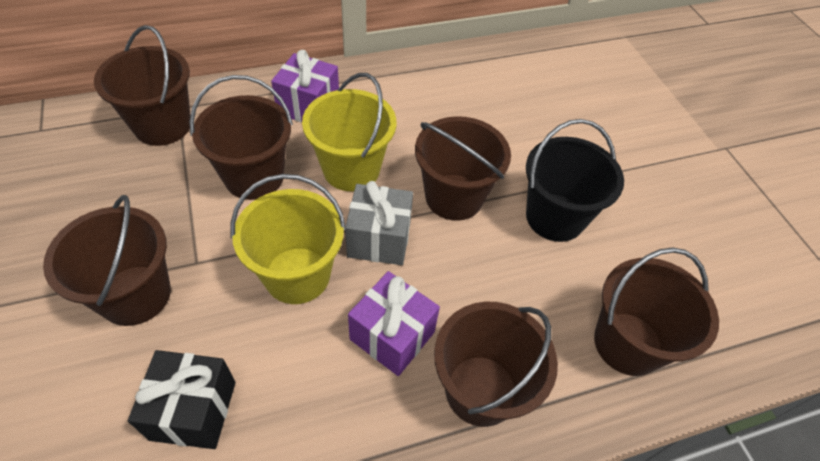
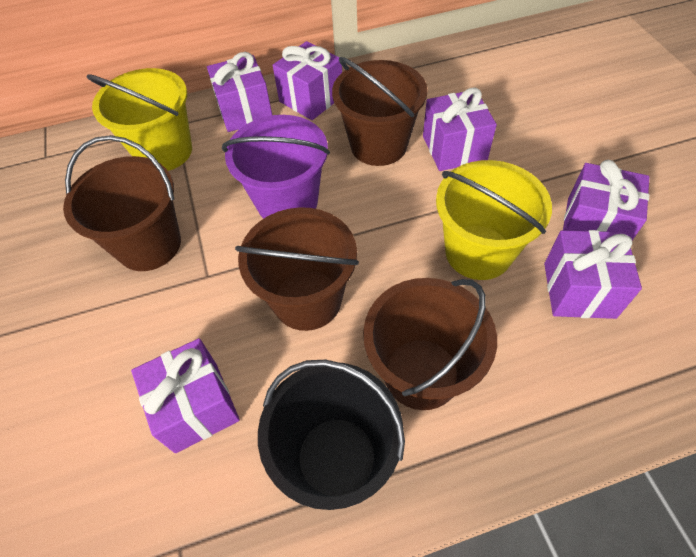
black gift: [128,350,236,449] = 1 -> none = 0
brown bucket: [43,195,171,326] [94,25,191,146] [189,75,293,200] [415,116,511,221] [434,302,558,427] [594,247,719,376] = 6 -> [63,135,181,271] [235,207,359,331] [332,57,428,166] [363,278,497,410] = 4
grey gift: [345,181,413,265] = 1 -> none = 0
purple bucket: none = 0 -> [222,115,330,219] = 1
purple gift: [271,50,339,122] [348,271,440,376] = 2 -> [131,338,240,453] [207,52,272,132] [273,41,342,120] [423,87,497,171] [544,230,642,319] [563,160,649,240] = 6

